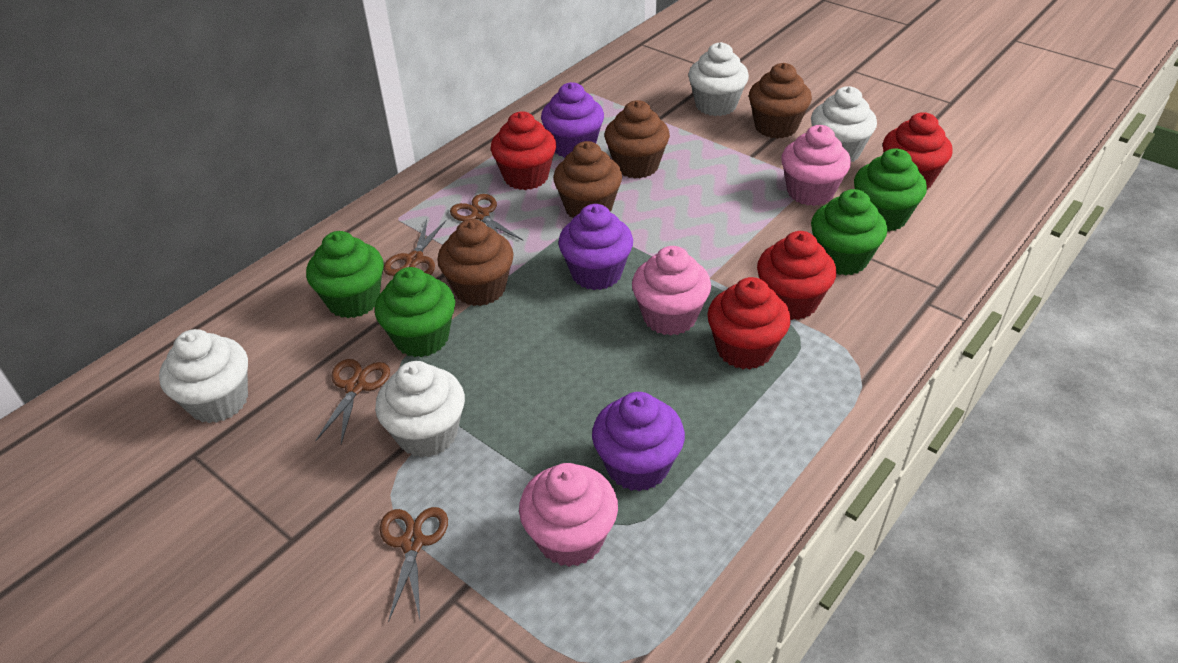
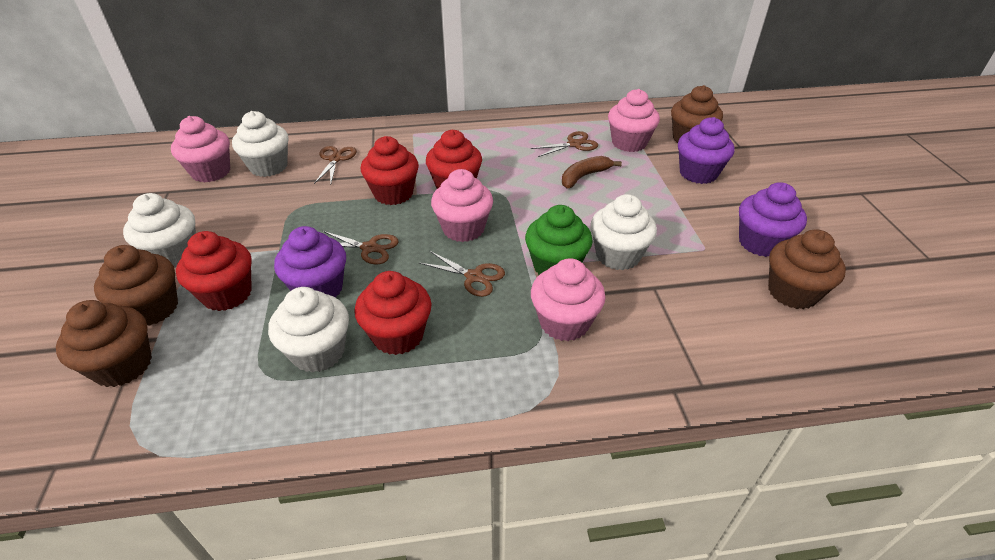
brown banana: none = 0 -> [562,156,622,188] = 1
green cupcake: [306,231,384,318] [375,267,455,357] [811,189,887,276] [854,148,927,232] = 4 -> [525,205,593,275] = 1
pink cupcake: [519,463,618,567] [632,246,711,336] [781,125,851,206] = 3 -> [171,116,230,183] [431,169,493,242] [531,258,606,341] [608,89,660,152] = 4

